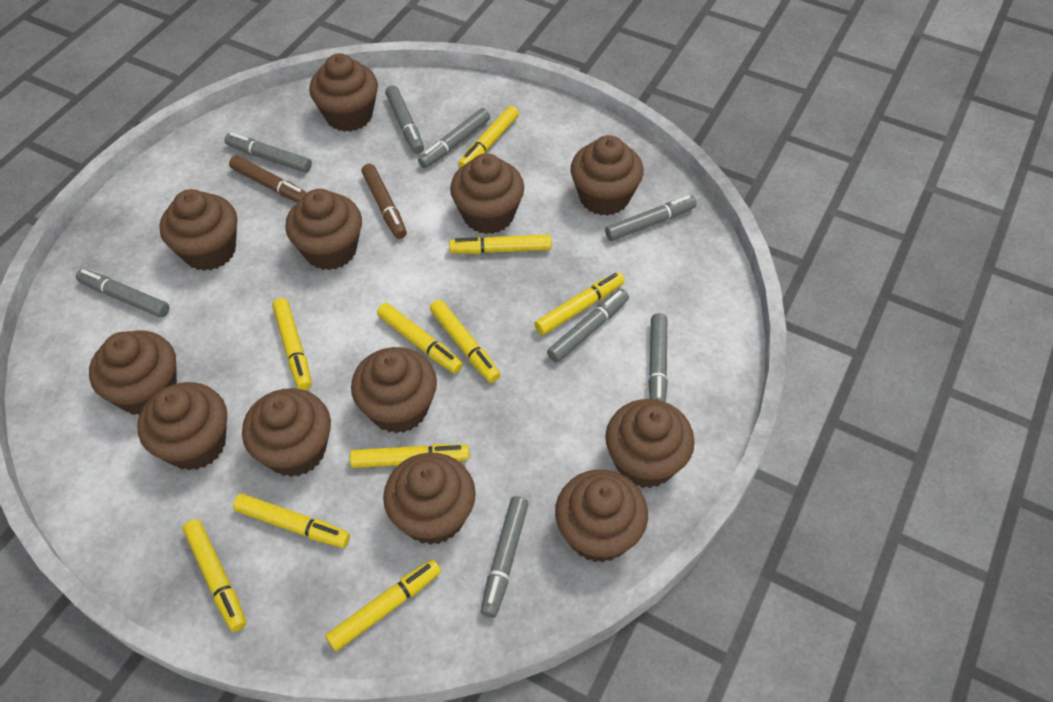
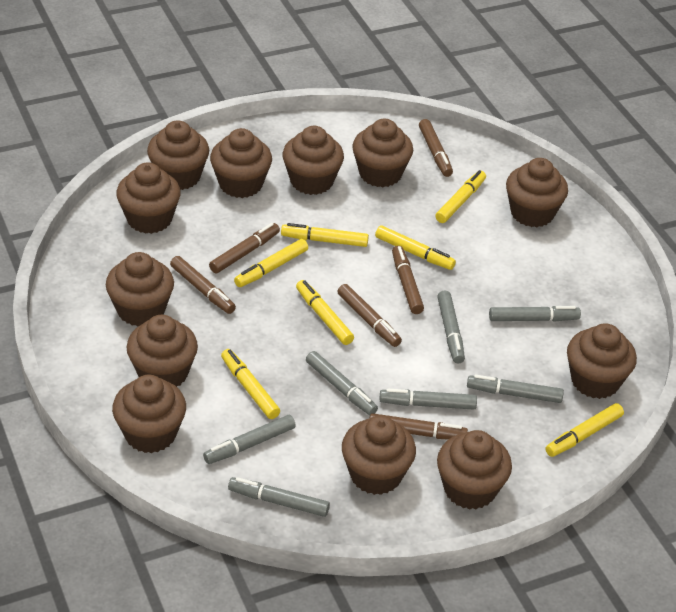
brown marker: [229,155,307,202] [361,164,407,239] = 2 -> [170,256,236,314] [209,223,280,274] [337,284,402,347] [370,413,468,440] [392,246,424,314] [419,119,453,177] = 6
grey marker: [76,269,169,318] [225,132,312,173] [385,85,424,154] [418,108,490,168] [481,496,529,618] [547,289,629,363] [605,195,697,241] [648,313,668,402] = 8 -> [203,415,296,464] [228,477,330,517] [306,351,378,415] [380,389,477,410] [437,291,465,363] [467,375,564,403] [489,306,581,322] = 7
yellow marker: [183,519,246,632] [233,493,350,548] [272,298,312,390] [325,559,441,651] [350,444,469,468] [377,303,463,374] [430,300,500,383] [449,234,552,254] [458,106,519,168] [534,272,625,335] = 10 -> [221,349,280,419] [234,239,308,287] [281,223,369,247] [296,280,354,345] [375,226,456,270] [435,170,486,223] [546,403,624,457] = 7

